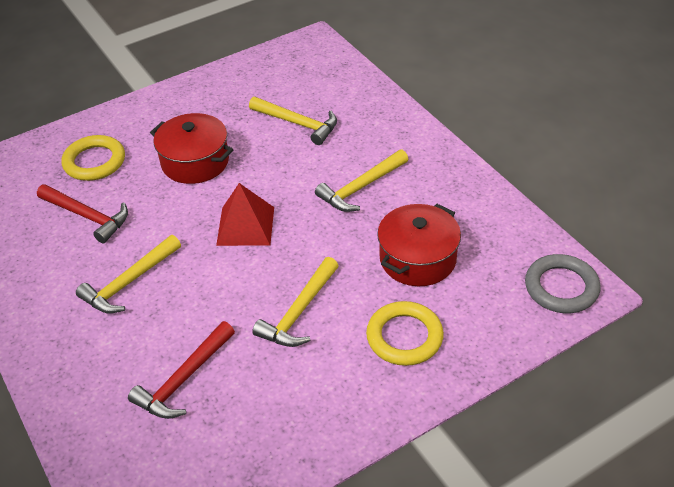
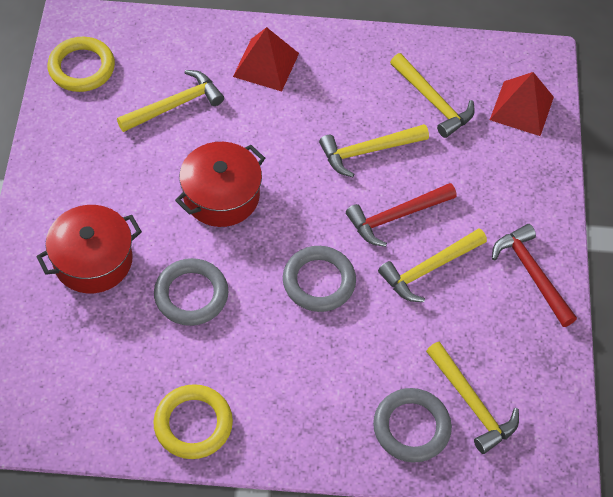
grey ring: [525,254,601,313] = 1 -> [154,258,228,326] [283,246,356,312] [373,388,452,462] = 3
red pyramid: [216,183,274,246] = 1 -> [233,27,299,92] [490,72,554,136] = 2
yellow hammer: [76,235,181,314] [249,97,337,145] [252,257,339,347] [315,149,408,212] = 4 -> [117,70,224,132] [319,124,429,177] [378,228,487,302] [390,53,475,138] [426,342,519,454] = 5

